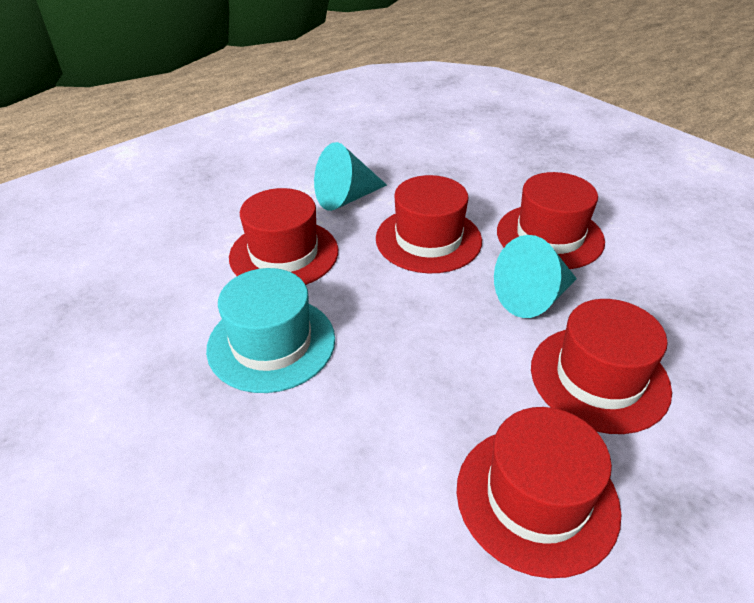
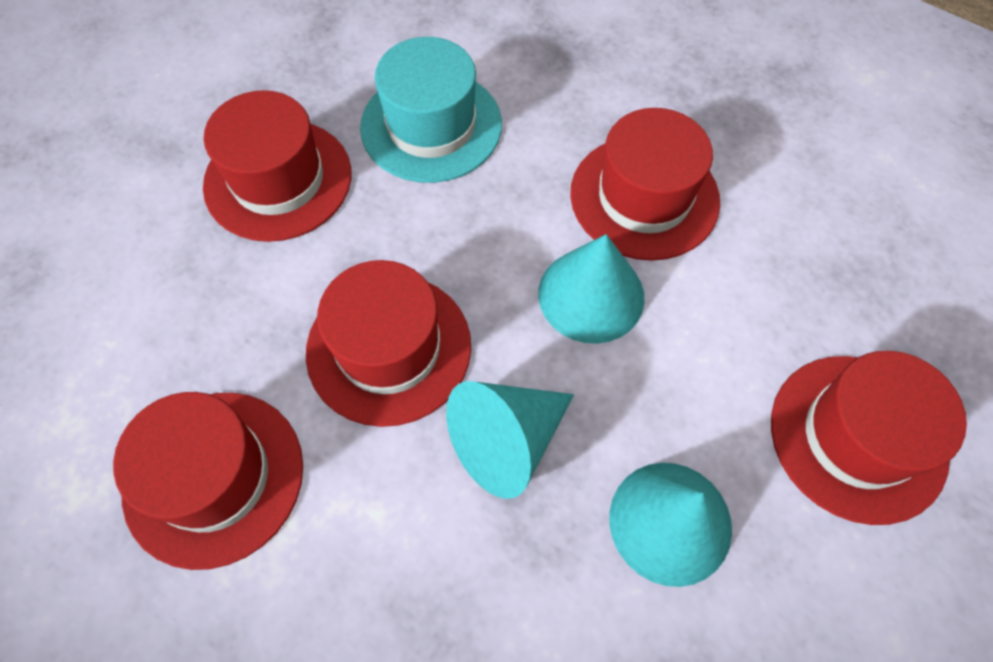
turquoise cone: [314,142,387,211] [494,235,577,318] = 2 -> [446,381,574,499] [538,234,645,344] [609,463,732,587] = 3

